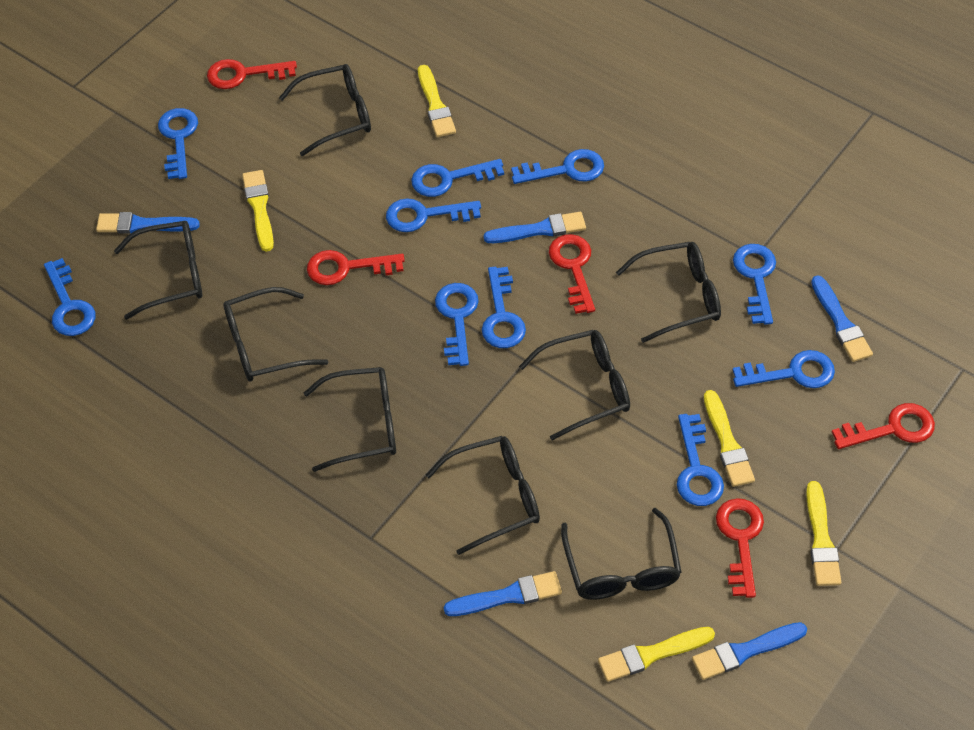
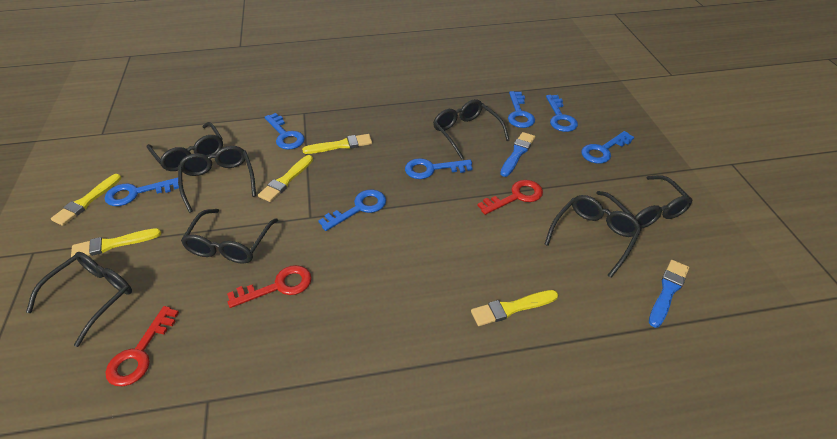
black glasses: [114,221,202,320] [223,287,328,381] [279,64,371,156] [304,367,396,472] [426,436,540,555] [519,330,630,440] [561,508,681,600] [616,242,721,343] = 8 -> [26,252,132,347] [147,122,223,171] [178,146,256,213] [181,209,278,264] [433,99,509,160] [544,195,642,278] [596,175,693,229] = 7
blue brush: [96,212,200,234] [444,571,562,616] [484,212,586,243] [692,622,807,680] [811,275,873,362] = 5 -> [500,132,535,177] [649,260,689,328] = 2
blue key: [44,258,96,336] [158,108,198,179] [386,198,481,232] [411,159,504,197] [435,283,479,366] [482,267,526,348] [511,149,604,184] [677,414,724,506] [733,244,776,325] [733,350,835,388] = 10 -> [105,178,179,206] [265,113,305,150] [318,190,386,231] [405,158,473,179] [508,91,535,128] [546,95,578,132] [581,131,634,164] = 7
red key: [207,59,297,89] [307,250,405,285] [549,234,595,314] [716,498,764,598] [832,403,935,449] = 5 -> [105,306,179,386] [227,265,312,308] [477,180,543,215] = 3

